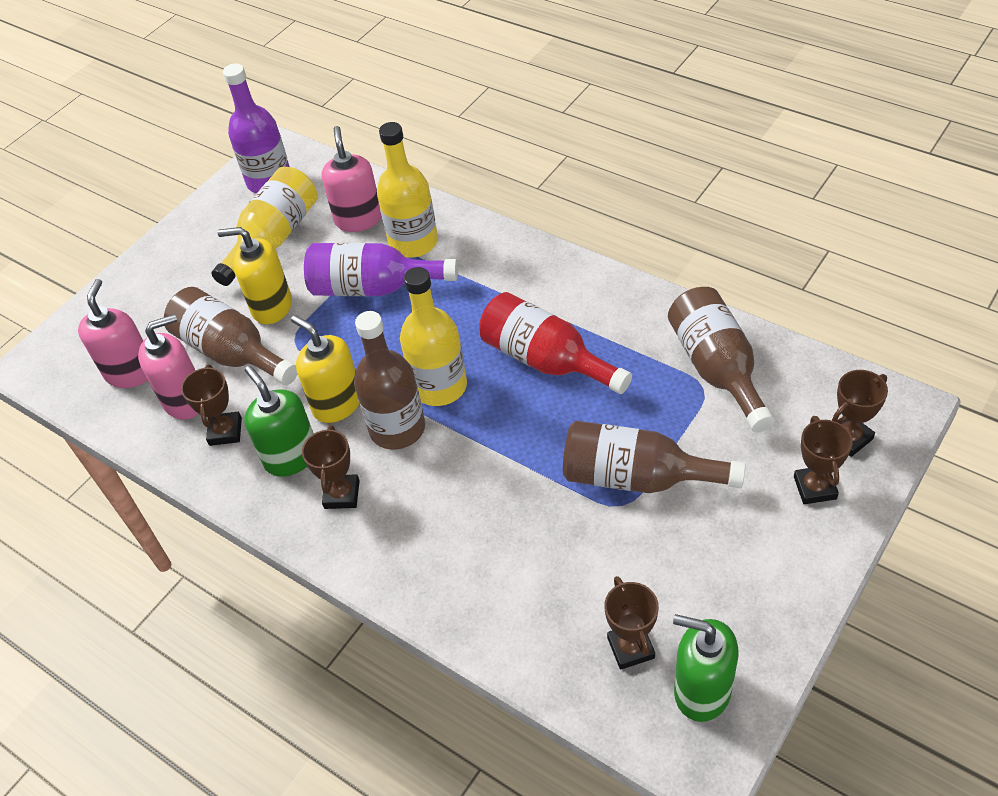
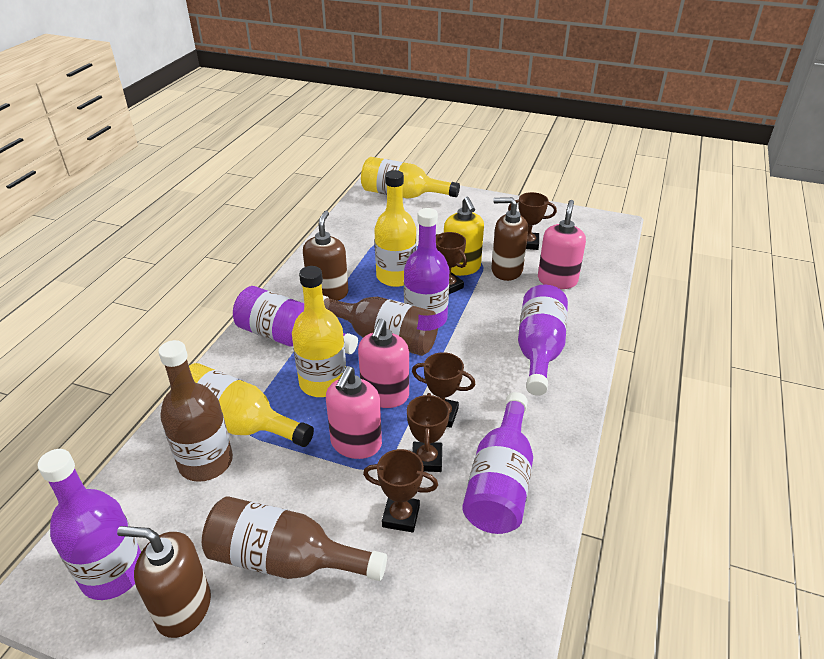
brown bottle: [164,287,297,385] [354,311,425,450] [563,421,746,493] [668,287,775,433] = 4 -> [158,340,233,482] [202,496,387,581] [323,295,439,356] = 3
brown soap dispenser: none = 0 -> [117,526,211,638] [303,211,348,301] [491,197,528,281] = 3
green soap dispenser: [244,366,314,477] [673,614,739,722] = 2 -> none = 0
purple bottle: [223,63,290,194] [304,243,458,296] = 2 -> [38,449,141,600] [233,286,358,354] [404,208,449,328] [462,392,533,534] [518,285,568,396] = 5
red bottle: [479,292,632,394] = 1 -> none = 0
yellow bottle: [211,167,318,286] [377,122,438,258] [400,267,467,406] = 3 -> [189,363,314,447] [292,266,346,397] [361,157,460,199] [374,170,417,287] = 4
yellow soap dispenser: [218,227,292,324] [291,315,359,423] = 2 -> [444,197,484,276] = 1

